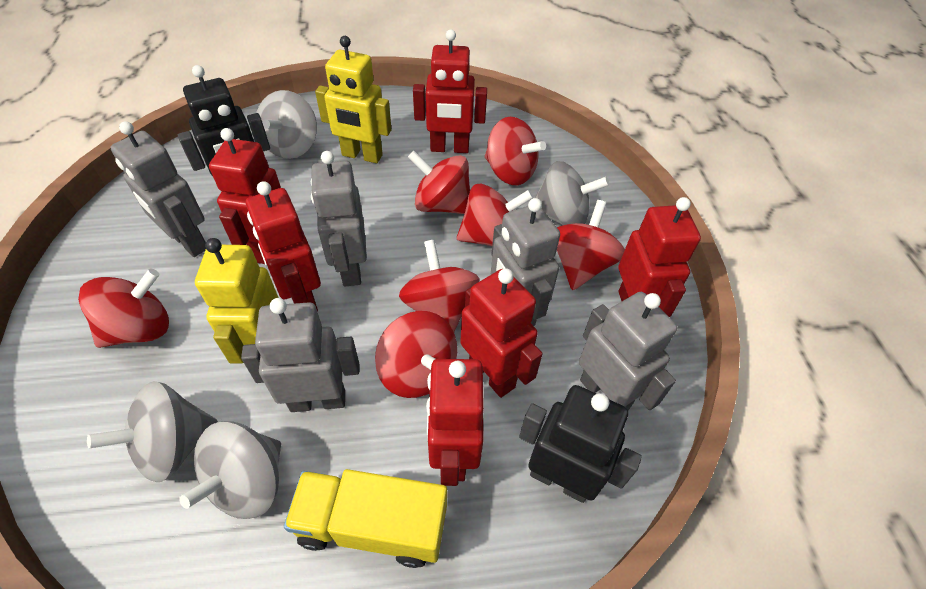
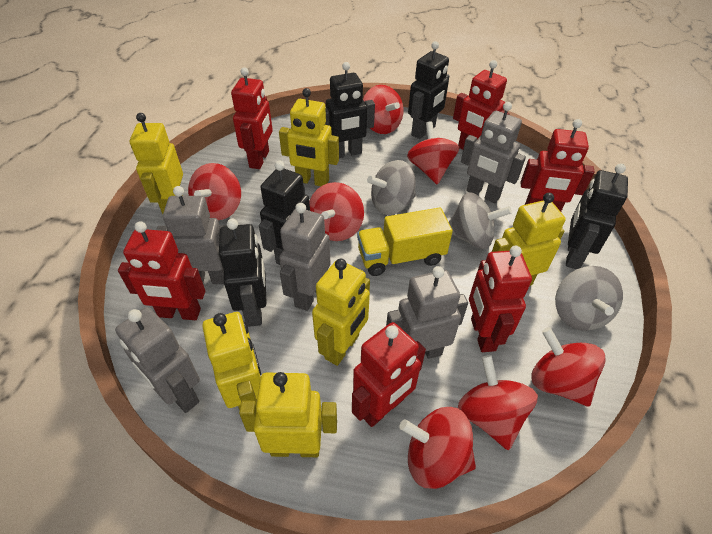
black robot: [178,65,270,176] [519,385,642,503] = 2 -> [219,219,267,327] [259,161,310,265] [325,62,375,158] [408,41,449,139] [566,164,628,269] = 5
grey spinning top: [87,381,218,482] [179,421,281,519] [256,90,317,159] [535,161,610,225] = 4 -> [367,160,416,215] [449,192,512,249] [555,266,623,331] = 3
yellow robot: [195,238,279,364] [315,36,392,163] = 2 -> [130,113,183,214] [202,312,261,410] [239,372,337,457] [279,88,339,186] [312,259,370,366] [492,193,566,286] = 6

